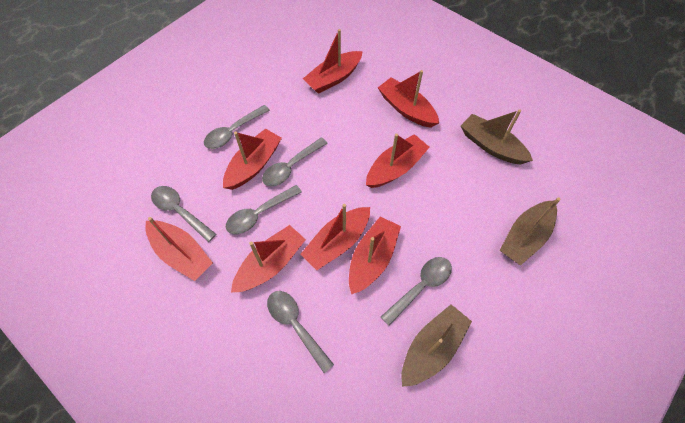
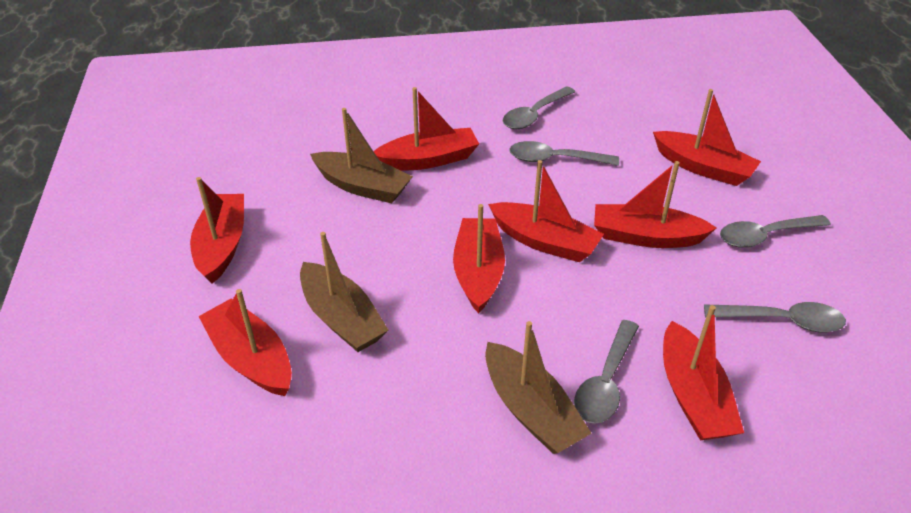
grey spoon: [151,186,216,242] [204,105,270,149] [226,185,302,234] [262,137,328,186] [267,291,334,373] [381,257,452,326] = 6 -> [503,86,575,129] [509,141,619,166] [574,320,639,424] [704,302,846,333] [720,215,831,248] = 5

